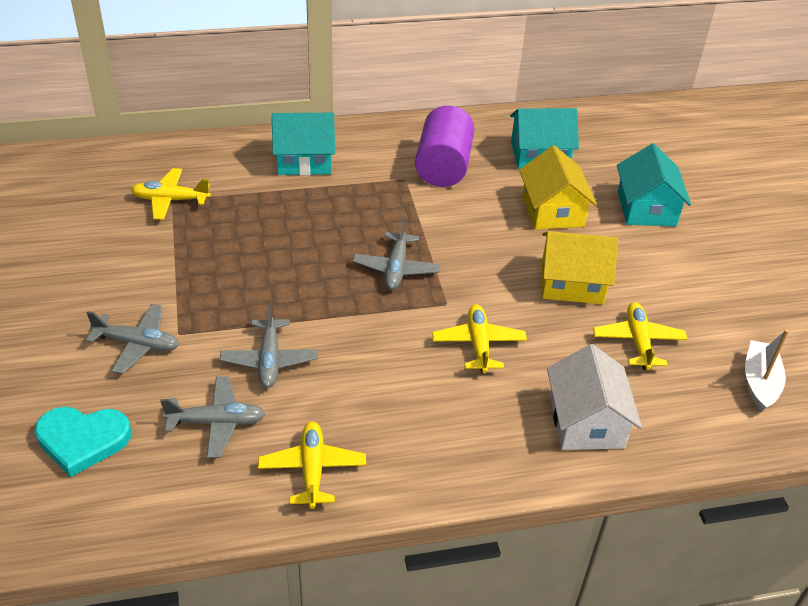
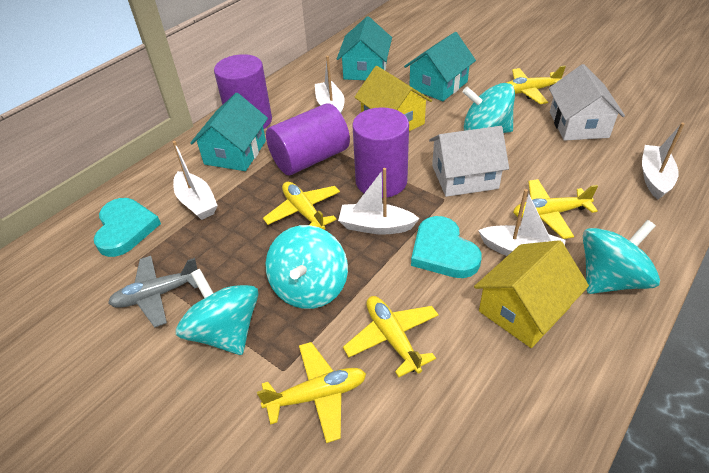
grey plane: [86,304,179,374] [160,376,265,458] [220,303,318,388] [353,218,441,290] = 4 -> [108,256,198,328] = 1
purple cylinder: [415,105,474,187] = 1 -> [214,54,272,129] [266,103,350,175] [352,107,409,198] = 3
turquoise heart: [35,407,131,477] = 1 -> [94,198,161,257] [411,216,482,278] = 2
turquoise spinning top: none = 0 -> [176,269,259,355] [265,225,348,309] [463,83,515,133] [583,220,660,294] = 4
white boat: [745,329,789,412] = 1 -> [173,141,218,220] [315,56,345,113] [338,168,420,234] [478,189,566,256] [642,123,685,199] = 5
white house: [547,344,642,450] = 1 -> [429,126,509,197] [549,64,625,141] = 2
yellow plane: [131,168,211,220] [258,421,366,509] [432,304,527,373] [593,302,687,370] = 4 -> [257,342,366,443] [263,181,340,230] [343,296,439,377] [507,66,566,104] [513,179,598,239] = 5

